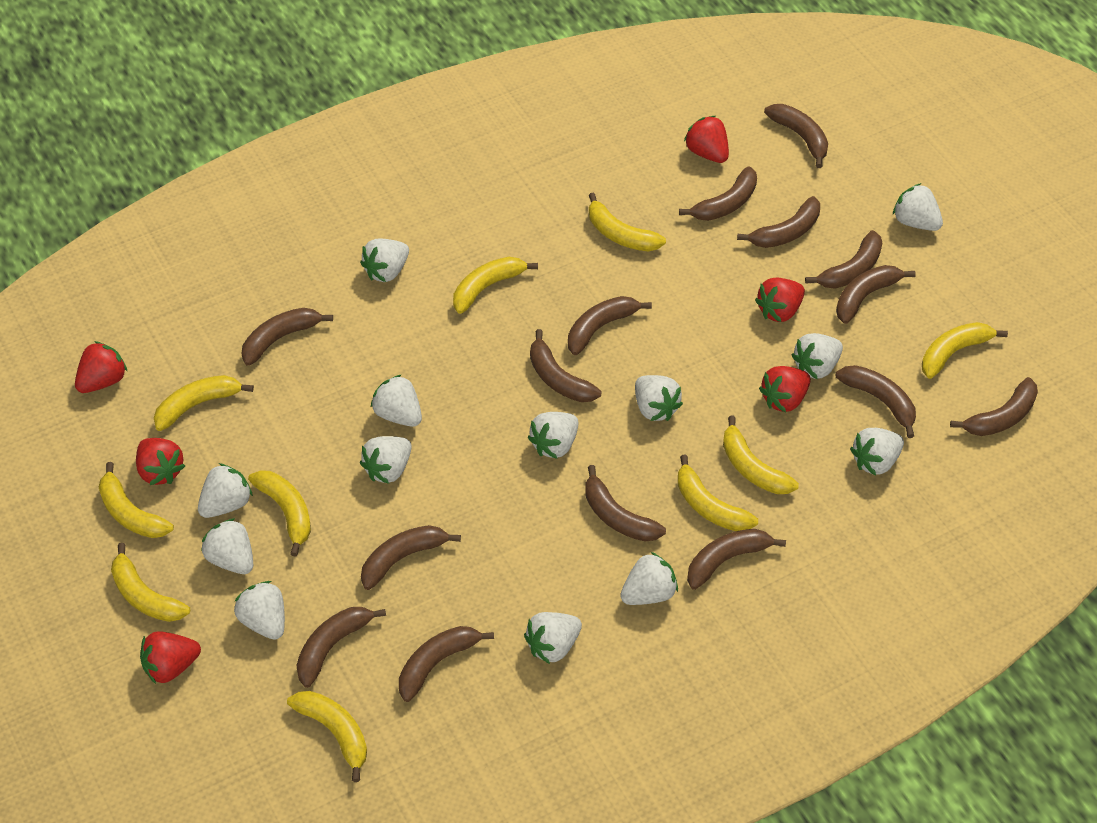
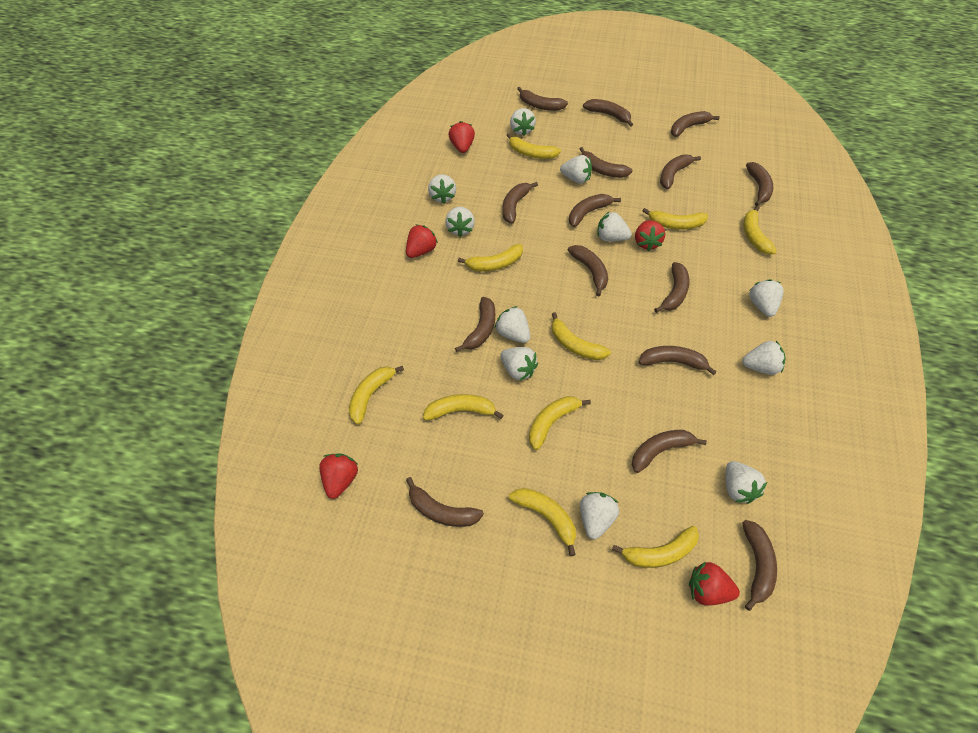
red strawberry: [75,341,128,393] [136,438,185,485] [140,631,201,684] [684,116,729,163] [755,278,805,322] [759,366,811,412] = 6 -> [319,454,358,499] [406,224,438,258] [449,121,475,153] [635,220,665,251] [689,562,740,606] = 5
white strawberry: [198,463,253,518] [201,518,253,574] [234,581,285,640] [360,238,409,282] [360,436,412,484] [371,374,422,427] [524,612,582,664] [528,412,579,459] [620,552,678,605] [635,375,683,421] [792,333,843,379] [850,428,904,475] [893,183,943,231] = 13 -> [428,174,456,204] [445,207,475,237] [495,306,530,343] [500,347,538,381] [510,108,536,136] [560,155,592,184] [580,492,619,539] [597,212,632,241] [726,461,767,504] [742,341,785,375] [749,279,784,317] = 11

